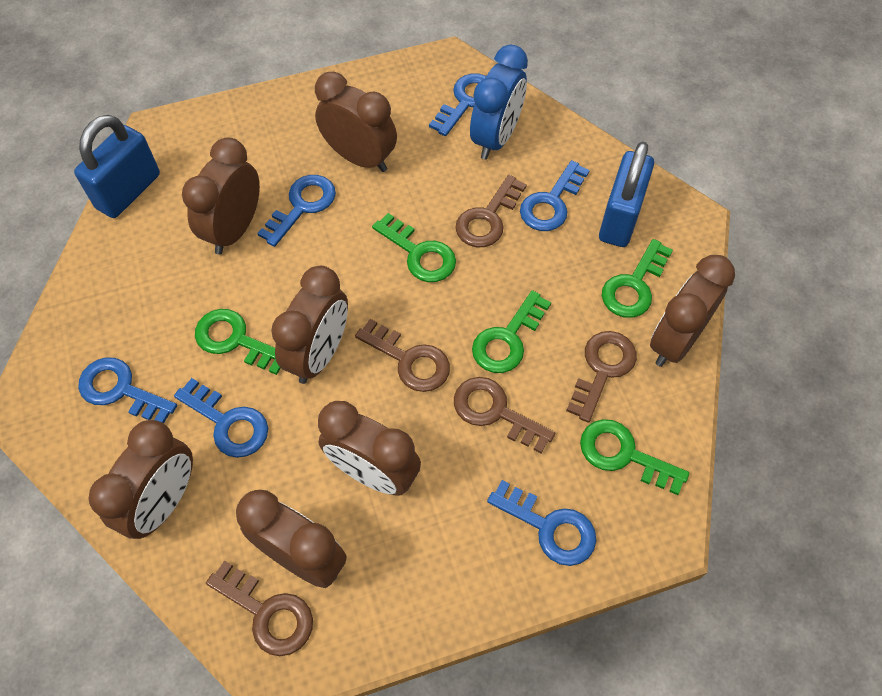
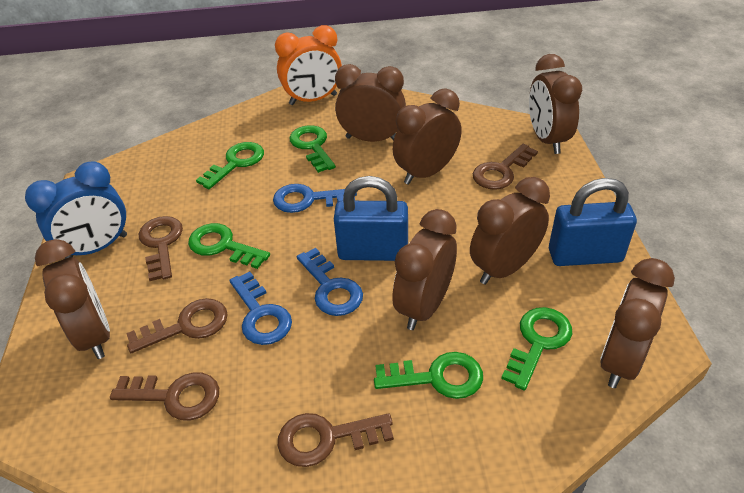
blue key: [78,357,177,423] [174,378,268,458] [257,175,336,247] [429,74,486,136] [487,480,596,566] [520,160,590,231] = 6 -> [229,272,292,345] [273,184,357,213] [297,248,363,316] = 3
orange clock: none = 0 -> [275,25,342,105] = 1

